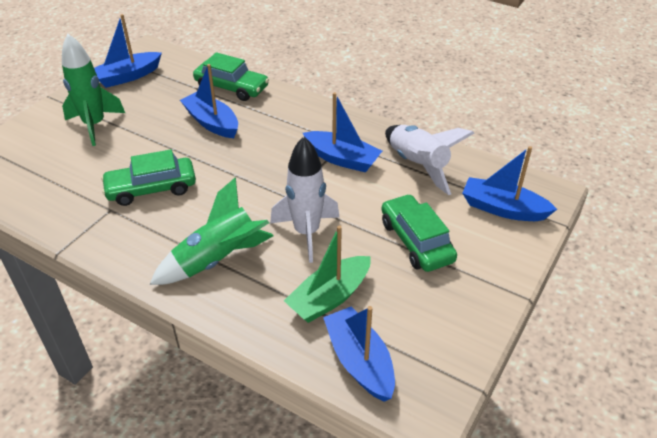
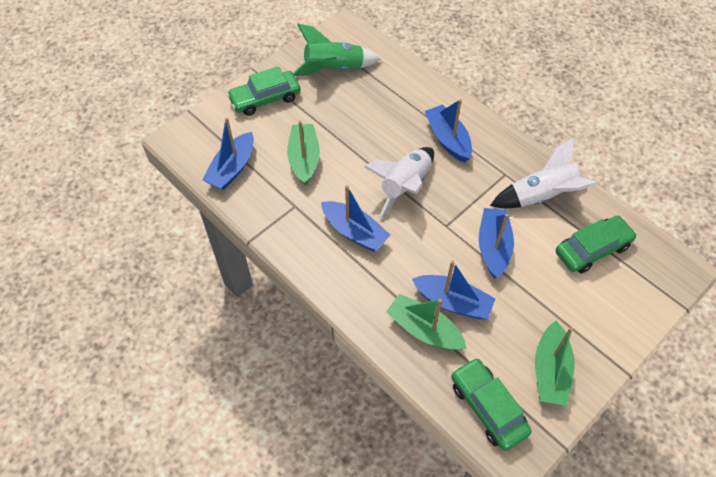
green boat: [284,225,371,323] = 1 -> [287,120,320,185] [386,294,467,350] [535,321,575,406] = 3
green rocket: [62,34,125,146] [150,177,274,285] = 2 -> [293,23,381,76] = 1

